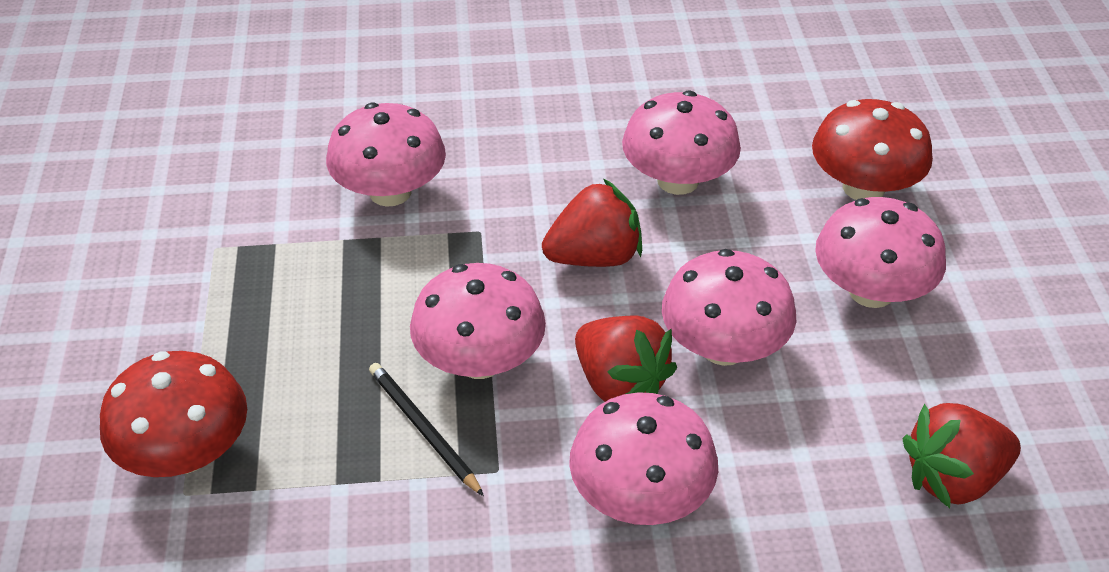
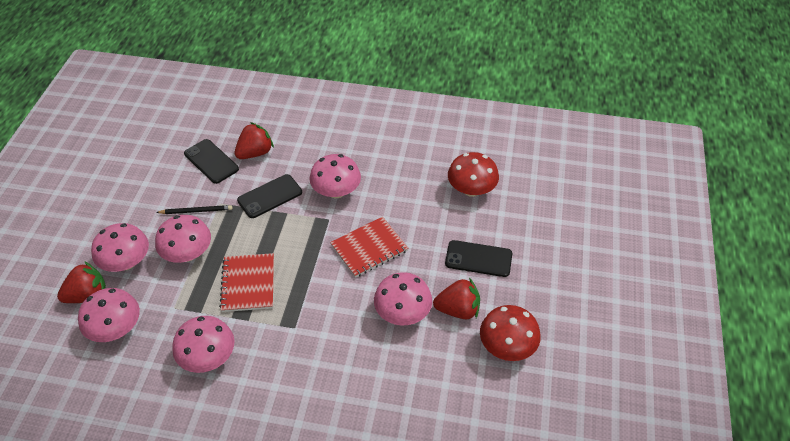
black phone: none = 0 -> [184,139,239,184] [237,174,302,218] [445,240,512,277] = 3
red notebook: none = 0 -> [219,253,274,312] [330,217,408,278] = 2

